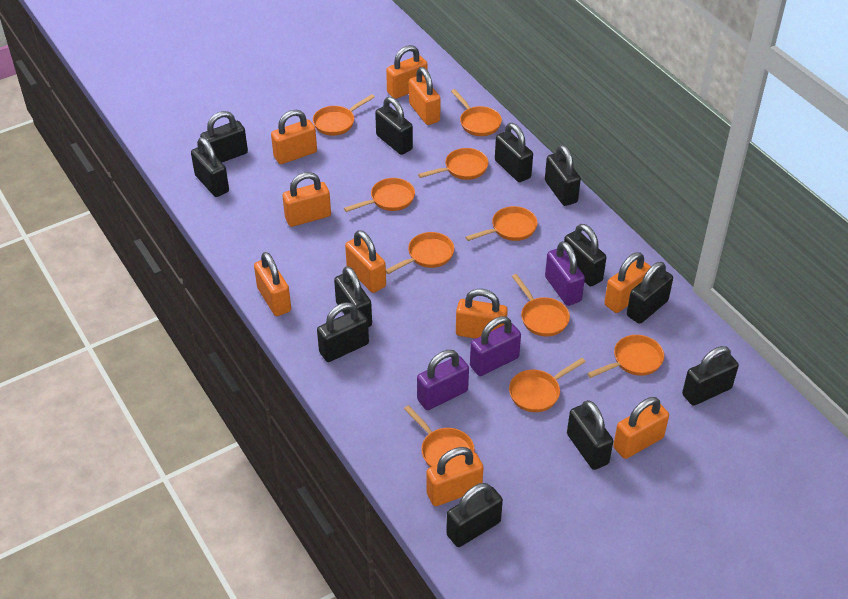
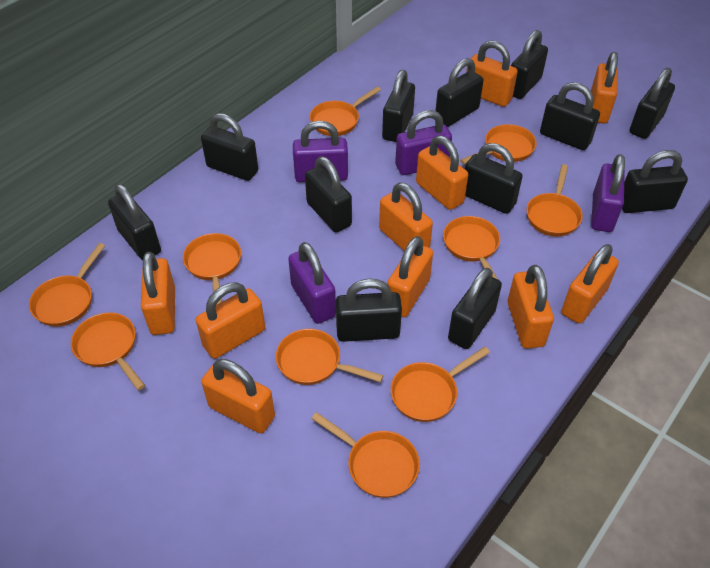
purple padlock: [417,350,469,410] [470,316,521,376] [545,241,585,306] = 3 -> [288,242,336,324] [293,121,348,182] [395,110,452,175] [591,154,625,232] = 4

